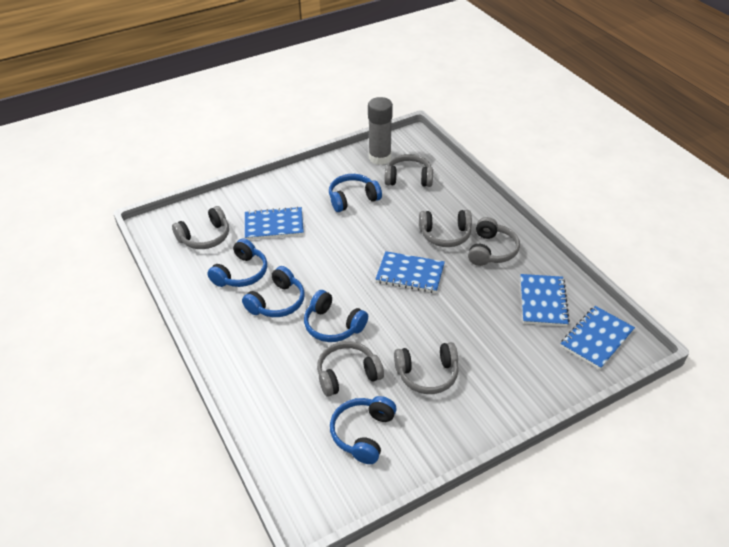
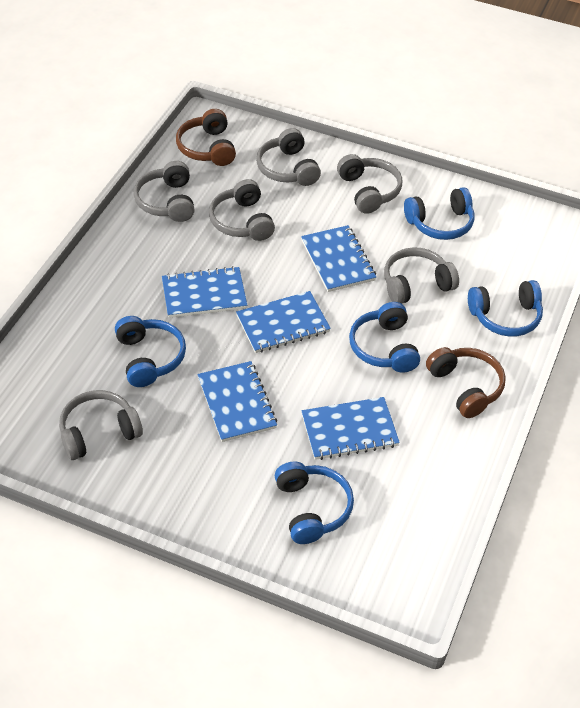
blue notebook: [245,206,304,240] [375,251,445,293] [520,274,570,326] [560,306,635,370] = 4 -> [162,266,247,318] [198,361,277,442] [236,291,331,353] [301,225,376,292] [301,397,400,460] = 5
brown headphones: none = 0 -> [176,109,236,166] [426,347,506,418] = 2
grey glue stick: [368,97,393,165] = 1 -> none = 0

